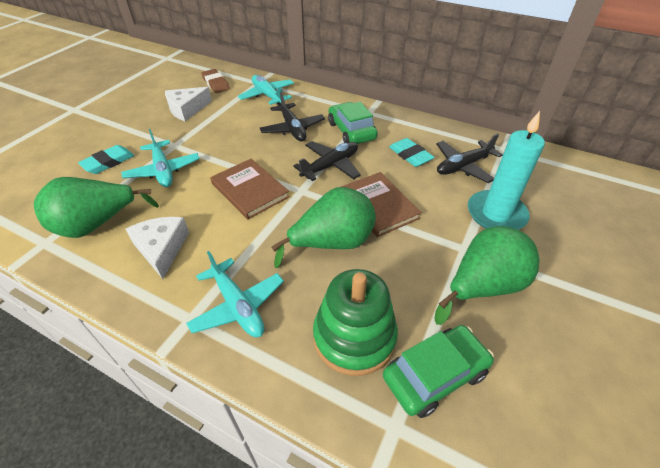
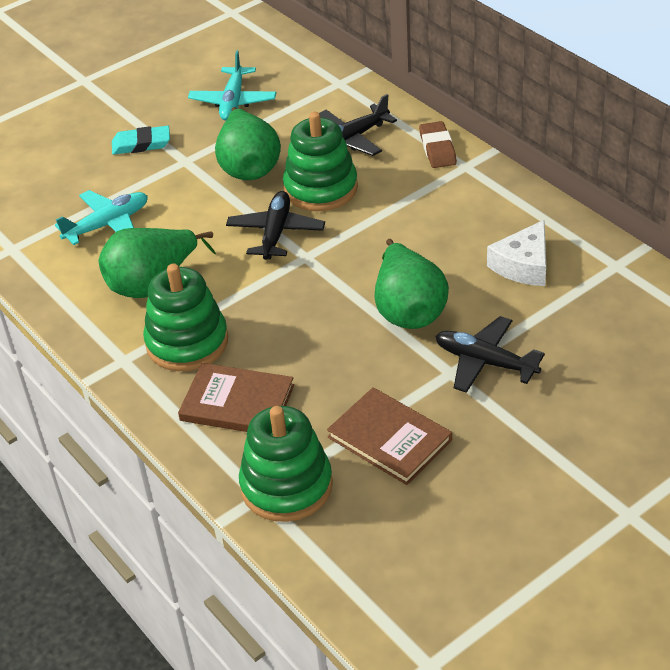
green car: [328,102,378,144] [383,325,494,418] = 2 -> none = 0
green stacking toy: [313,269,398,376] = 1 -> [143,264,228,371] [239,406,333,522] [283,112,358,211] = 3
turquoise candle: [468,111,545,230] = 1 -> none = 0
turquoise eraser: [78,145,134,174] [389,138,435,167] = 2 -> [112,126,170,155] = 1
turquoise plane: [121,129,200,187] [186,251,284,337] [238,75,294,106] = 3 -> [55,190,148,245] [188,50,276,121] = 2
white cheese: [126,217,189,279] [165,87,212,121] = 2 -> [487,220,546,286] = 1

